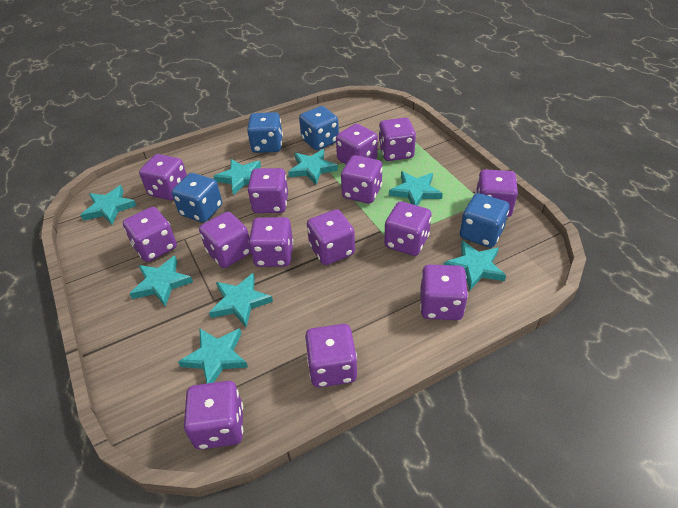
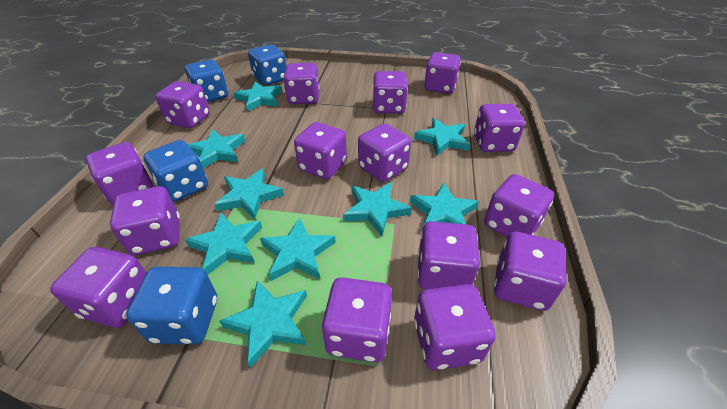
purple dice: [123,207,177,262] [139,154,187,200] [184,381,243,449] [199,212,251,268] [248,168,288,213] [249,217,294,267] [305,324,357,388] [307,209,355,265] [336,124,378,164] [341,155,382,204] [379,118,416,161] [384,201,431,256] [420,265,468,320] [475,169,518,217] = 14 -> [50,247,146,328] [86,142,153,205] [110,186,180,255] [155,81,210,128] [283,63,319,104] [294,122,347,179] [322,277,392,362] [358,124,411,182] [373,71,408,114] [414,284,496,370] [417,221,480,289] [424,52,461,94] [474,104,525,152] [484,174,554,237] [494,231,567,311] = 15
turquoise star: [80,185,137,225] [129,256,193,307] [178,328,248,383] [209,273,273,327] [213,159,261,195] [288,149,338,184] [389,171,443,206] [444,240,506,290] = 8 -> [185,212,262,275] [187,129,245,168] [214,168,284,219] [219,281,307,368] [233,81,282,112] [260,218,336,281] [343,182,412,236] [410,183,479,229] [414,118,470,156] = 9

